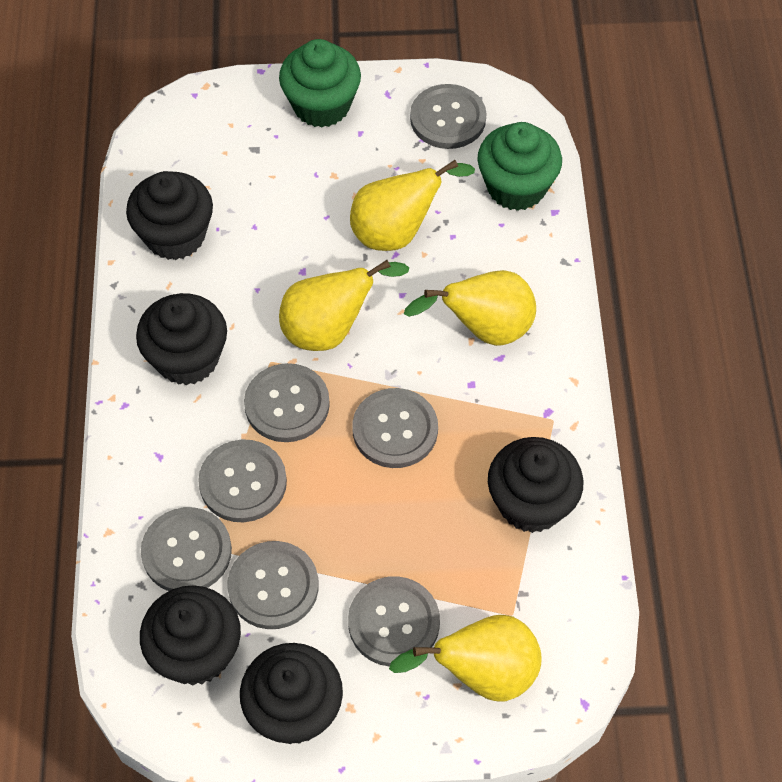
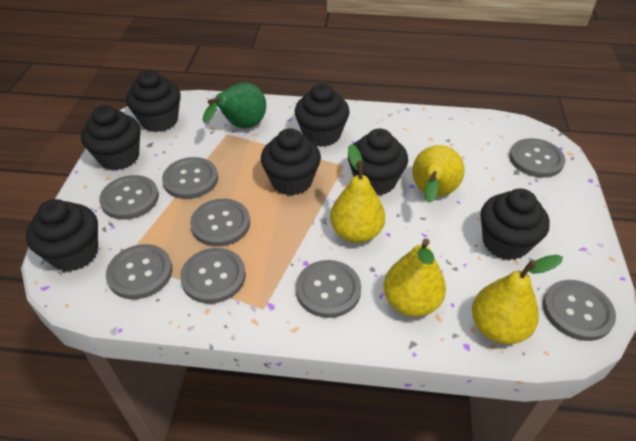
black cupcake: [126,171,213,260] [136,293,227,386] [140,585,241,685] [240,643,343,744] [488,437,584,533] = 5 -> [26,199,98,272] [81,105,140,170] [126,70,181,132] [261,128,321,196] [294,83,350,147] [348,128,408,195] [480,189,550,260] = 7
green cupcake: [279,39,361,128] [477,122,562,211] = 2 -> none = 0
green pear: none = 0 -> [202,82,266,129] = 1
grey button: [141,507,232,591] [198,439,287,522] [227,541,319,629] [244,363,330,442] [348,576,440,667] [352,388,438,468] [410,84,486,149] = 7 -> [99,175,159,220] [106,244,172,299] [162,157,218,199] [180,248,246,304] [190,199,250,247] [296,260,361,318] [509,138,566,178] [543,280,616,341] = 8

